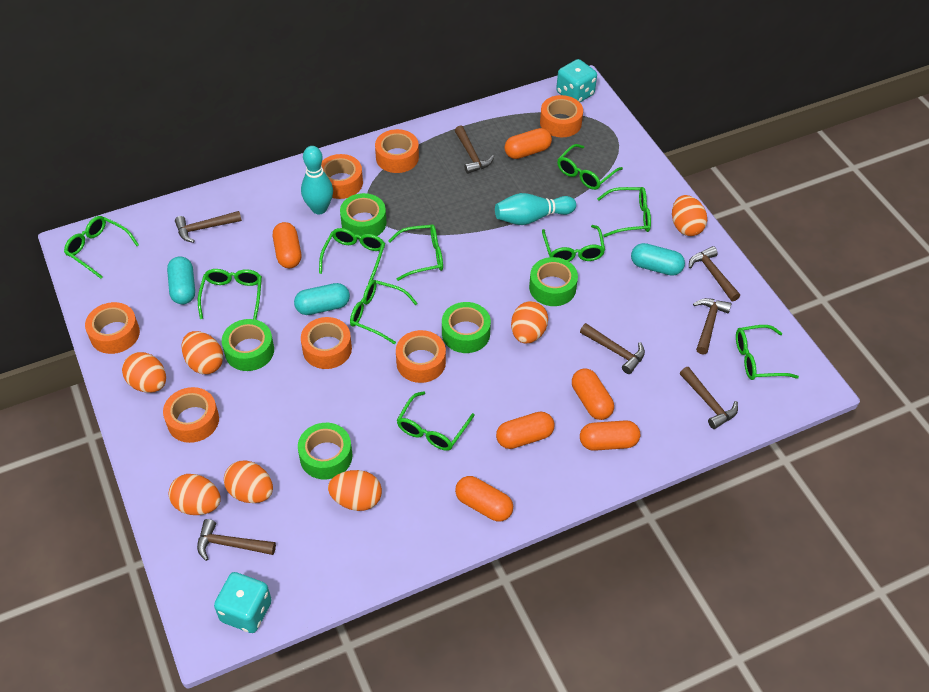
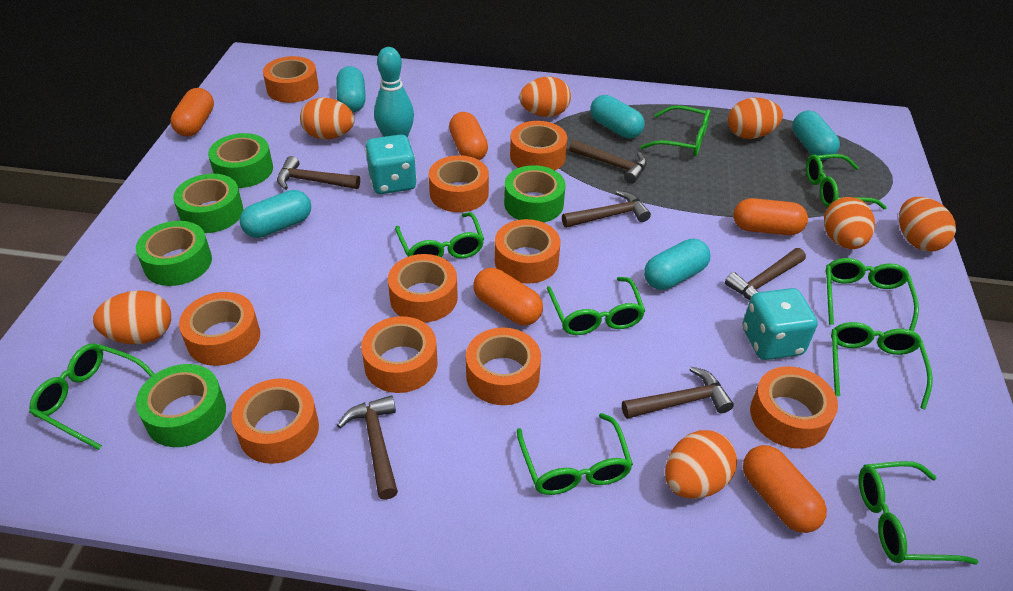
brown hammer: [175,211,242,243] [197,519,276,561] [454,125,494,174] [580,323,645,374] [680,367,738,429] [689,246,740,301] [693,298,731,354] = 7 -> [277,156,360,190] [337,395,398,500] [562,190,651,228] [569,140,647,184] [622,366,734,419] [725,248,806,300] = 6
green glasses: [64,216,139,279] [198,269,262,320] [319,228,385,284] [350,280,418,344] [388,224,443,281] [397,391,475,451] [542,225,605,262] [557,144,623,190] [597,187,651,237] [736,325,799,380] = 10 -> [29,343,154,450] [395,212,484,258] [517,413,633,495] [547,277,645,335] [640,105,711,156] [806,154,887,209] [826,258,919,331] [831,322,933,410] [859,461,978,565] = 9
orange capsule: [273,222,301,268] [455,476,513,522] [496,412,555,449] [505,128,552,159] [572,368,614,420] [580,420,640,451] = 6 -> [170,88,214,137] [449,112,488,160] [473,268,543,325] [733,198,808,235] [743,445,827,533] = 5
orange tape: [85,302,140,354] [163,387,219,443] [301,317,352,369] [321,154,363,199] [375,129,419,173] [396,330,446,383] [540,95,583,137] = 7 -> [179,292,260,366] [232,378,319,464] [263,56,319,103] [361,316,437,393] [388,254,458,323] [429,155,489,212] [466,328,541,405] [495,219,560,284] [510,121,567,170] [750,366,838,448] = 10
turquoise bowling pin: [301,146,333,214] [495,193,576,225] = 2 -> [374,47,414,137] = 1
turquoise capsule: [167,257,195,304] [294,283,350,315] [631,243,685,276] = 3 -> [240,190,311,238] [336,66,366,112] [590,95,645,139] [644,239,710,290] [792,111,840,160] = 5

